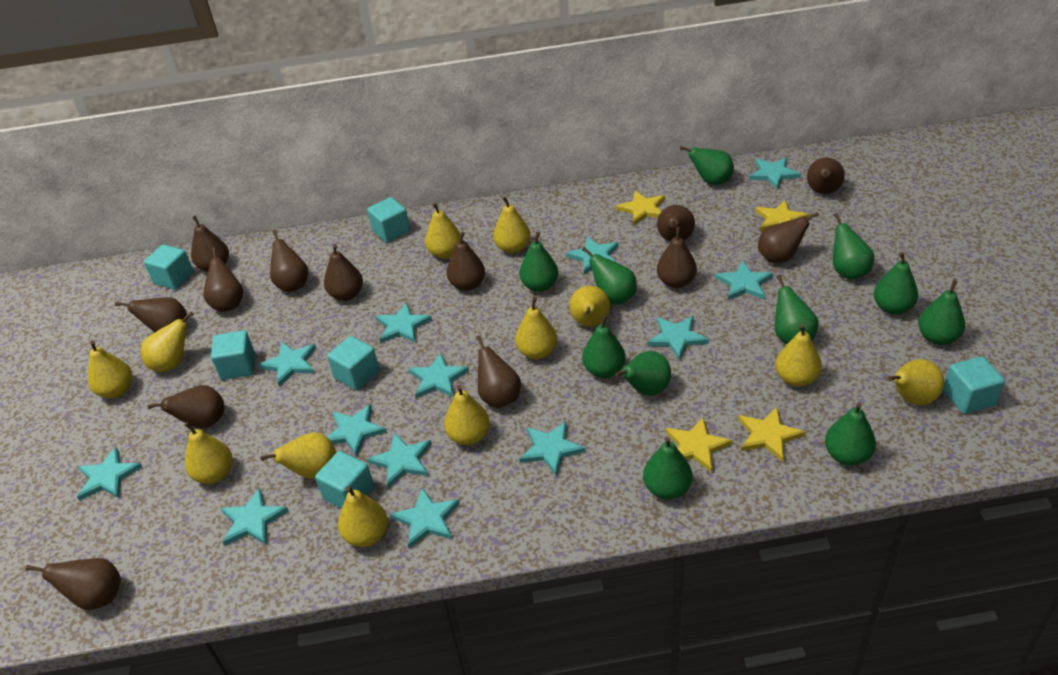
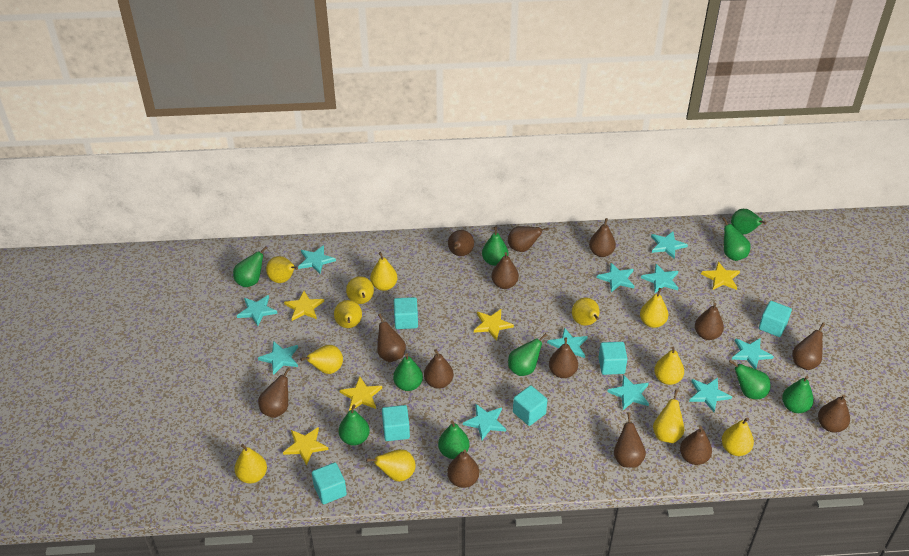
brown pear: [26,558,121,610] [115,297,187,332] [147,385,224,429] [191,215,229,272] [203,247,243,312] [270,230,308,292] [324,244,363,301] [446,232,485,291] [476,335,521,408] [657,205,695,242] [657,227,697,288] [758,212,819,263] [807,157,845,194] = 13 -> [258,367,290,418] [377,314,406,362] [424,349,453,388] [447,449,479,488] [448,230,474,256] [491,252,519,289] [508,226,549,252] [549,337,578,378] [589,218,616,257] [614,413,646,468] [680,426,712,465] [695,303,724,340] [792,323,825,370] [818,395,850,433] = 14
green pear: [519,232,558,292] [582,247,637,305] [582,314,625,378] [615,351,671,395] [643,437,692,499] [680,146,734,185] [775,275,818,344] [825,402,876,465] [833,213,874,280] [874,252,918,315] [918,280,965,345] = 11 -> [233,246,267,287] [338,404,370,446] [393,353,423,391] [438,421,469,459] [482,227,508,266] [508,333,547,376] [722,217,751,261] [729,360,771,399] [731,209,767,234] [782,376,814,413] = 10
turquoise star: [77,447,142,501] [221,488,289,546] [258,342,316,386] [327,404,387,456] [367,433,432,488] [375,302,432,343] [390,488,460,548] [409,353,469,398] [519,421,586,476] [566,236,618,274] [647,316,709,360] [715,261,773,300] [749,157,801,189] = 13 -> [237,295,278,326] [258,341,298,375] [298,245,336,274] [463,403,506,440] [547,328,588,358] [597,263,634,292] [607,374,649,410] [641,264,678,293] [651,231,688,259] [689,378,732,412] [732,338,774,369] = 11
yellow star: [615,191,665,225] [665,417,732,472] [738,407,805,462] [755,200,809,231] = 4 -> [283,427,329,465] [284,291,324,321] [339,377,382,411] [474,309,514,341] [701,262,740,290] = 5

